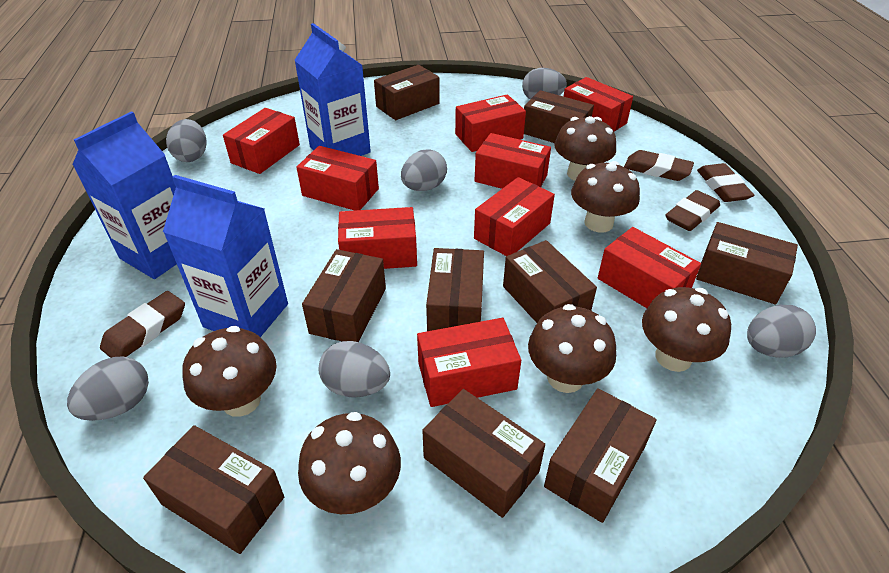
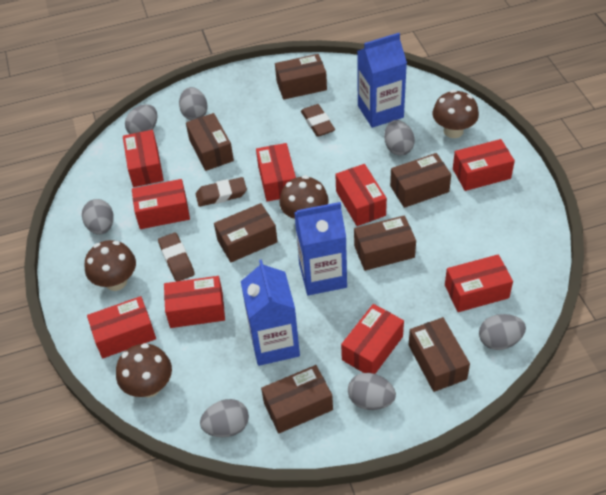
brown box: [143,425,284,554] [302,249,386,342] [374,65,440,120] [422,389,545,518] [426,248,484,331] [503,240,597,323] [524,90,594,143] [544,388,657,523] [696,222,798,304] = 9 -> [186,113,234,171] [214,203,278,262] [261,365,333,433] [275,54,327,100] [354,215,416,271] [390,153,451,208] [409,317,470,392] = 7
brown eraser: [100,291,185,358] [624,150,694,181] [665,190,720,231] [697,163,754,202] = 4 -> [158,232,195,282] [196,177,247,207] [301,104,335,137] = 3
brown mushroom: [182,326,277,417] [298,412,401,514] [528,304,616,393] [554,116,616,181] [571,161,640,232] [642,287,731,372] = 6 -> [84,240,136,291] [116,343,172,397] [280,175,329,219] [433,90,479,138] = 4
grey egg: [67,356,149,421] [166,119,206,162] [318,341,390,397] [401,149,447,191] [522,68,567,99] [747,305,816,358] = 6 -> [82,199,114,235] [125,105,157,134] [179,87,208,120] [200,399,249,437] [348,373,396,410] [384,120,415,156] [479,314,526,350] = 7

